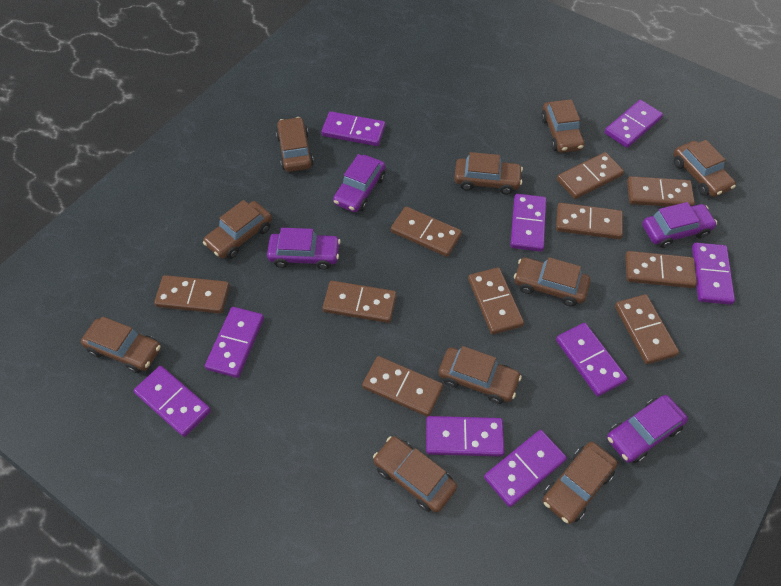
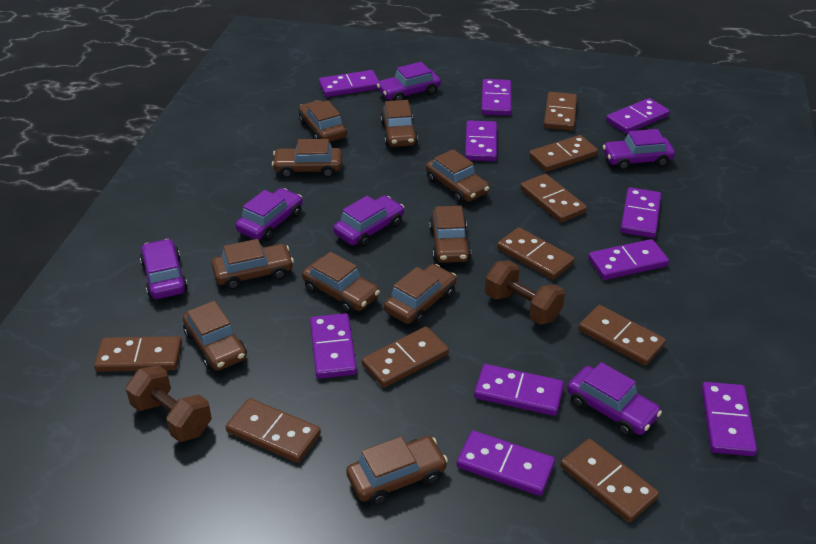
brown domino: [154,275,230,314] [322,281,396,323] [362,356,443,417] [391,207,462,257] [468,267,524,334] [556,203,623,239] [557,152,624,199] [615,294,679,364] [625,251,697,288] [627,176,695,207] = 10 -> [94,336,182,372] [226,398,321,463] [362,327,449,388] [497,227,575,280] [520,174,587,223] [529,135,598,172] [544,92,577,131] [560,439,659,522] [578,305,666,366] = 9
brown dumbbell: none = 0 -> [126,365,212,442] [485,260,565,325] = 2
purple car: [267,228,341,270] [333,154,386,212] [607,395,688,463] [642,202,717,248] = 4 -> [140,239,188,299] [236,188,303,241] [333,195,404,247] [377,62,441,101] [567,362,662,437] [603,129,675,170] = 6
purple domino: [134,366,211,437] [205,307,264,378] [321,111,385,146] [426,416,505,457] [484,430,567,507] [510,194,547,252] [556,323,628,396] [604,100,663,148] [692,243,735,305] = 9 -> [310,313,357,379] [319,70,379,97] [457,431,555,496] [465,121,497,161] [474,364,564,416] [481,79,511,116] [588,239,669,280] [606,98,670,134] [620,187,661,238] [702,382,757,456] = 10

